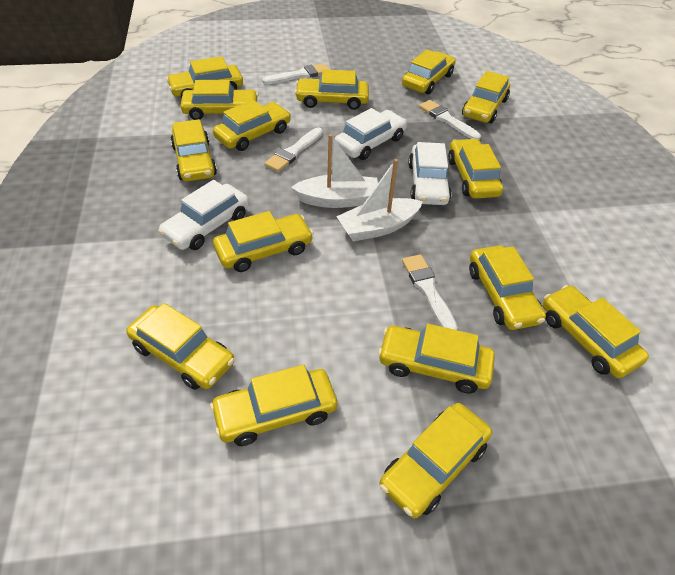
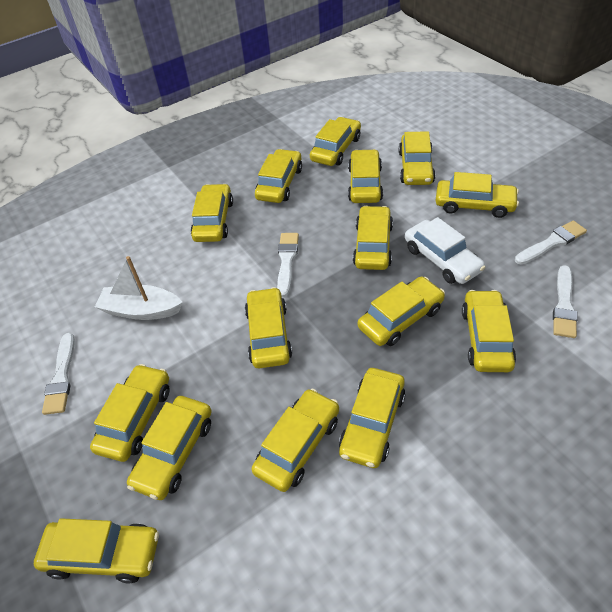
white boat: [291,134,378,208] [336,159,423,242] = 2 -> [95,256,183,320] = 1
white car: [158,180,249,250] [335,108,407,160] [408,142,452,205] = 3 -> [405,217,486,284] = 1

